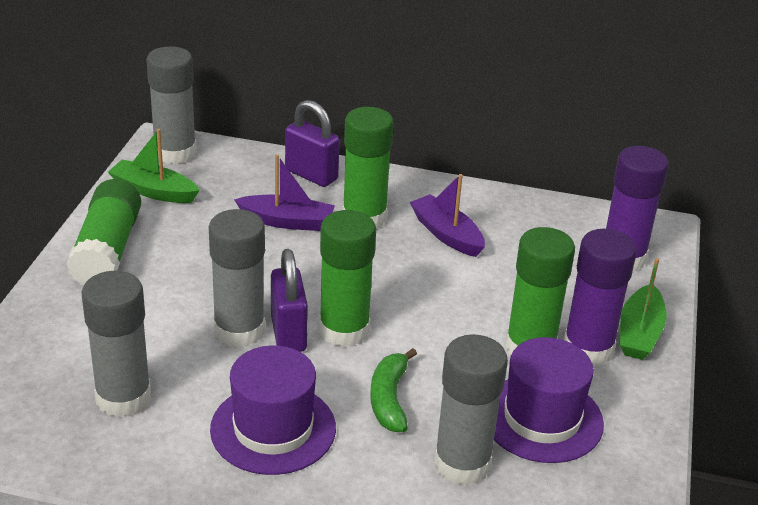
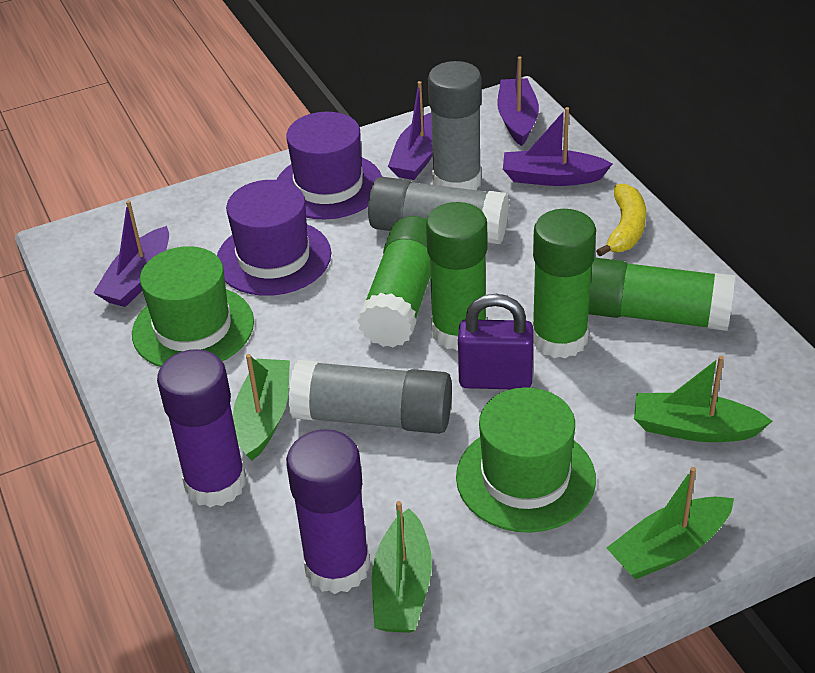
green banana: [370,348,417,432] = 1 -> none = 0
green boat: [108,129,200,203] [620,258,667,360] = 2 -> [233,354,290,460] [372,501,432,633] [607,467,734,579] [634,356,772,442] = 4
green hat: none = 0 -> [132,246,254,367] [456,387,596,533] = 2
grey glue stick: [81,271,151,417] [146,46,197,164] [209,209,265,348] [434,334,508,485] = 4 -> [289,360,452,434] [368,177,509,245] [428,61,482,190] = 3
purple boat: [234,154,335,231] [410,174,485,257] = 2 -> [93,200,169,307] [388,81,433,180] [497,56,539,146] [503,107,612,186] = 4
purple padlock: [271,249,308,352] [285,100,340,187] = 2 -> [458,294,534,389] = 1
yellow banana: none = 0 -> [596,183,646,257] = 1

